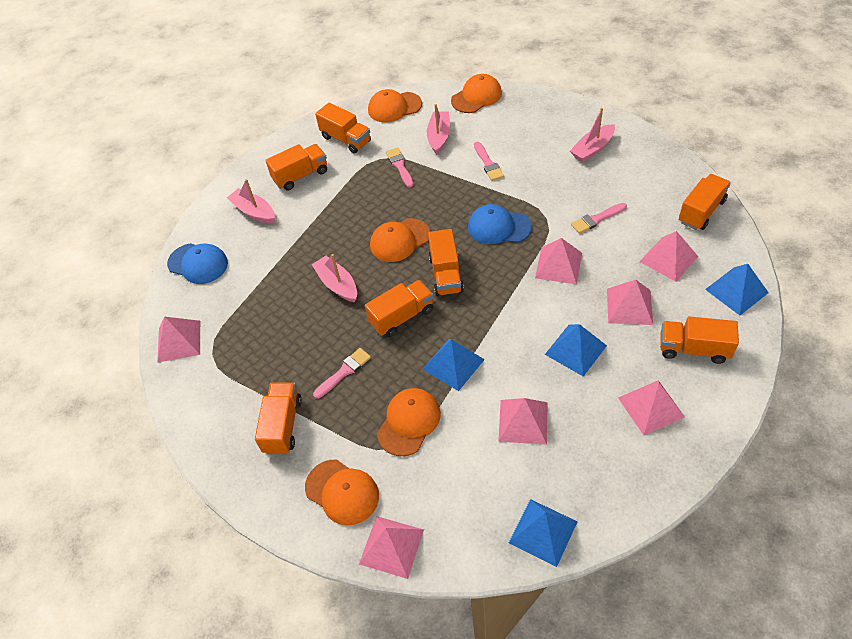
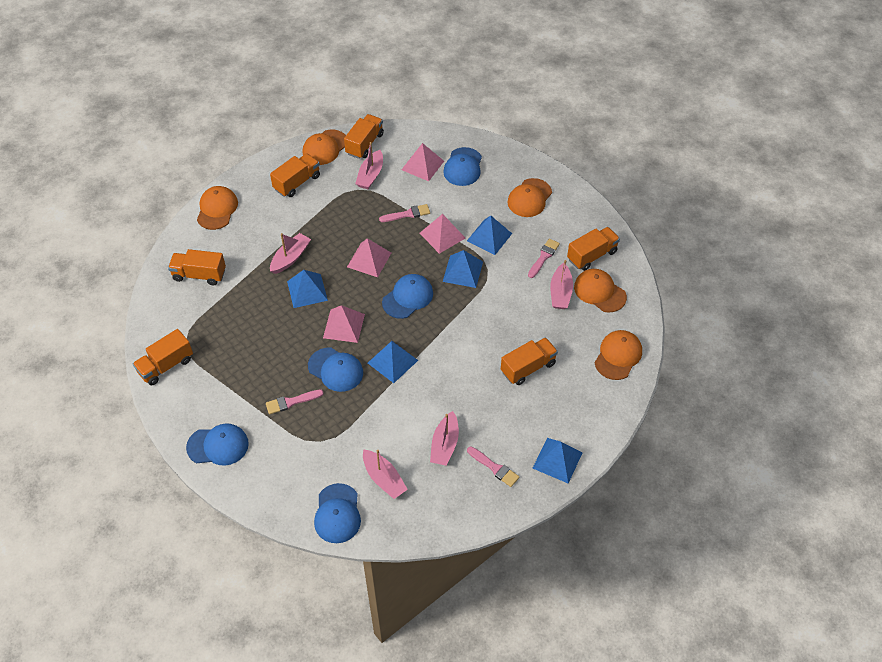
blue cap: [167,243,228,284] [468,204,532,244] = 2 -> [186,423,249,466] [308,348,363,392] [314,483,361,543] [382,274,433,319] [443,147,482,186] = 5
blue pyramid: [423,339,485,391] [509,499,578,567] [545,324,607,377] [705,264,769,315] = 4 -> [287,270,328,308] [368,341,418,383] [443,250,483,288] [467,216,512,255] [533,438,583,483] = 5
orange truck: [255,382,302,455] [265,144,327,191] [315,102,371,153] [365,280,434,337] [428,229,464,296] [660,316,739,364] [679,174,731,230] = 7 -> [133,329,193,385] [168,249,226,286] [270,153,320,197] [344,114,384,159] [501,337,558,385] [567,227,620,271] = 6
pink boat: [227,179,275,223] [311,254,357,302] [427,104,450,154] [570,108,615,162] = 4 -> [270,233,311,274] [355,142,383,189] [363,449,408,499] [430,411,459,466] [550,260,573,309] = 5
pink pyramid: [157,317,200,363] [359,516,424,579] [498,398,547,445] [535,238,582,284] [607,280,653,325] [618,380,685,436] [639,231,699,282] = 7 -> [323,305,365,343] [347,238,391,277] [401,143,444,181] [420,214,465,254] = 4

